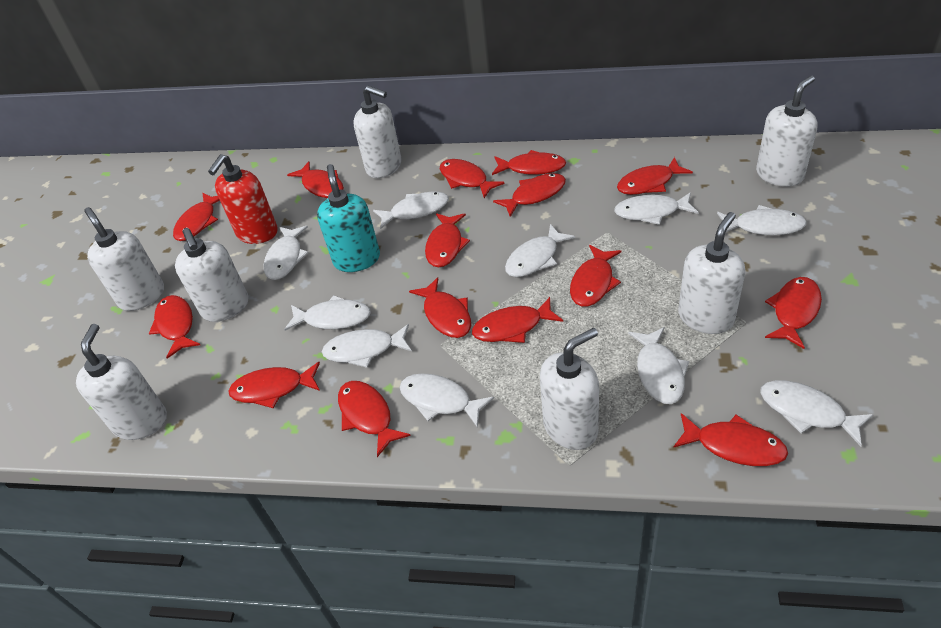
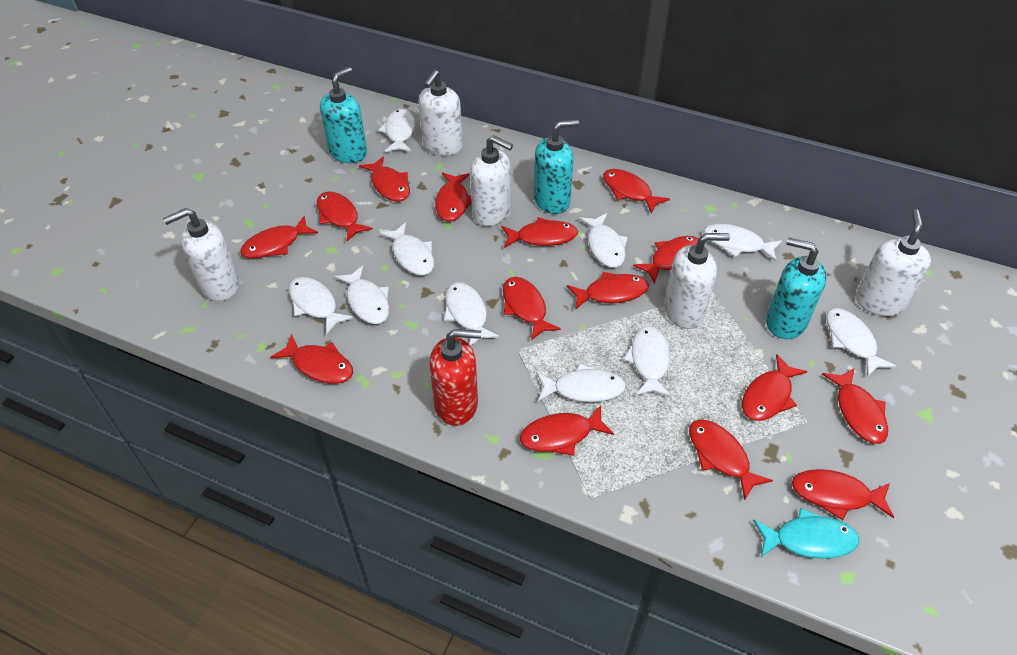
turquoise fish: none = 0 -> [753,508,859,559] = 1
turquoise soap dispenser: [317,164,380,272] = 1 -> [320,67,367,163] [534,119,579,214] [766,238,827,339] = 3
white soap dispenser: [76,324,167,440] [84,207,164,311] [175,228,248,322] [353,86,402,178] [540,328,599,450] [678,212,745,334] [756,76,818,187] = 7 -> [163,208,239,301] [419,70,463,156] [470,135,513,226] [664,233,730,329] [856,210,931,316] = 5

